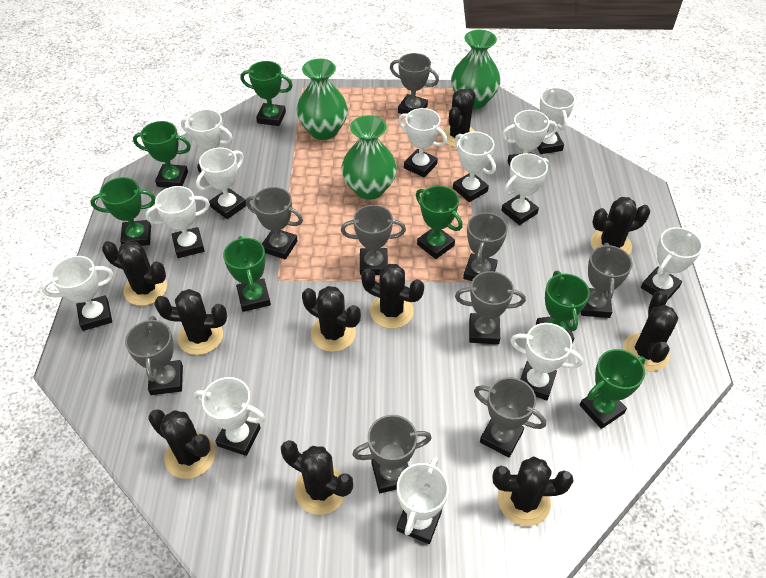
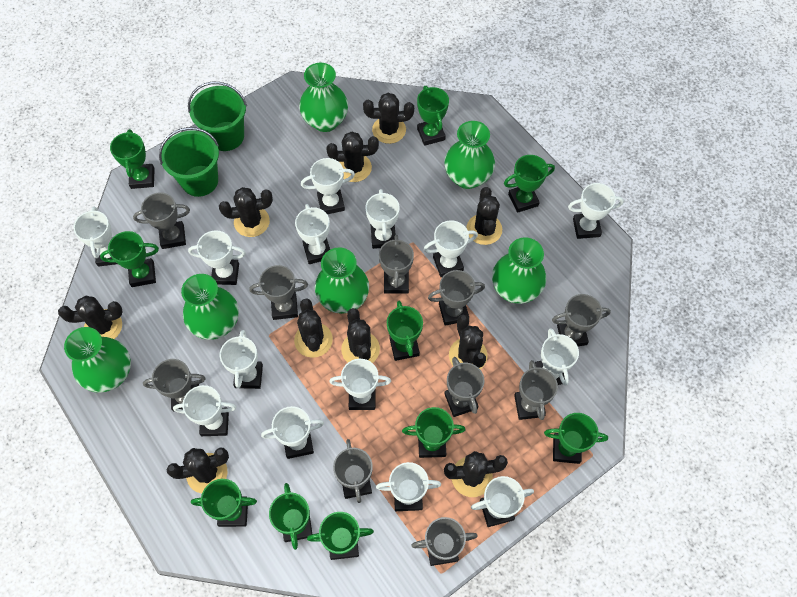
green bucket: none = 0 -> [159,127,219,197] [188,82,247,151] = 2
green trophy: [90,177,156,246] [133,121,191,188] [223,236,271,312] [240,61,293,126] [416,186,463,259] [536,271,590,344] [580,349,646,429] = 7 -> [100,231,159,287] [110,129,155,189] [191,479,257,527] [269,483,312,550] [307,512,374,560] [387,301,423,361] [402,407,465,458] [417,86,449,146] [504,155,555,213] [544,413,608,464] = 10
green vase: [296,59,348,140] [341,115,397,200] [451,30,501,109] = 3 -> [64,327,131,393] [181,274,239,340] [299,63,348,132] [315,247,369,314] [444,121,495,189] [492,237,546,304] = 6
grey trophy: [125,316,183,395] [246,187,303,259] [341,205,406,275] [352,415,432,493] [390,53,439,114] [455,271,526,344] [463,211,508,281] [474,377,546,457] [581,243,632,318] = 9 -> [133,192,190,249] [143,359,206,411] [250,265,308,320] [333,439,373,503] [379,235,414,294] [411,517,478,566] [428,270,485,326] [445,357,484,417] [514,360,558,420] [552,294,611,346] = 10
white trophy: [41,256,114,331] [145,186,210,258] [181,109,233,173] [194,377,265,456] [196,148,246,219] [397,457,449,544] [398,108,447,177] [453,131,496,202] [501,110,558,166] [501,153,549,225] [510,323,583,401] [537,87,575,154] [641,227,703,301] = 13 -> [73,207,117,267] [173,385,236,436] [188,230,246,285] [220,330,263,389] [261,406,324,459] [295,204,330,264] [301,158,355,214] [329,359,391,410] [365,189,400,249] [376,462,441,511] [423,220,478,277] [471,476,534,527] [535,328,579,385] [568,183,624,239] = 14

